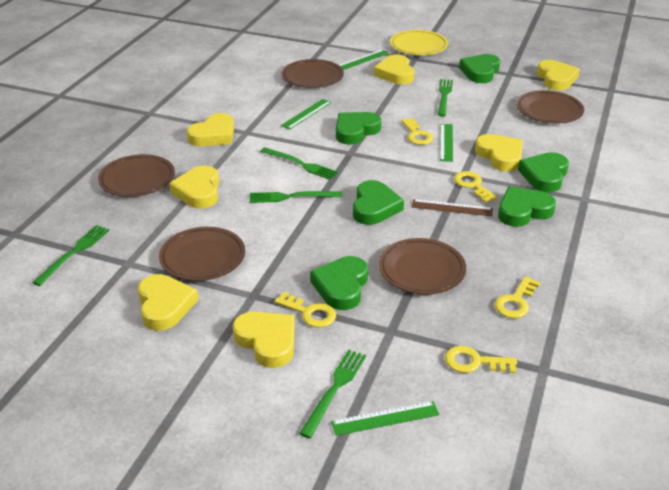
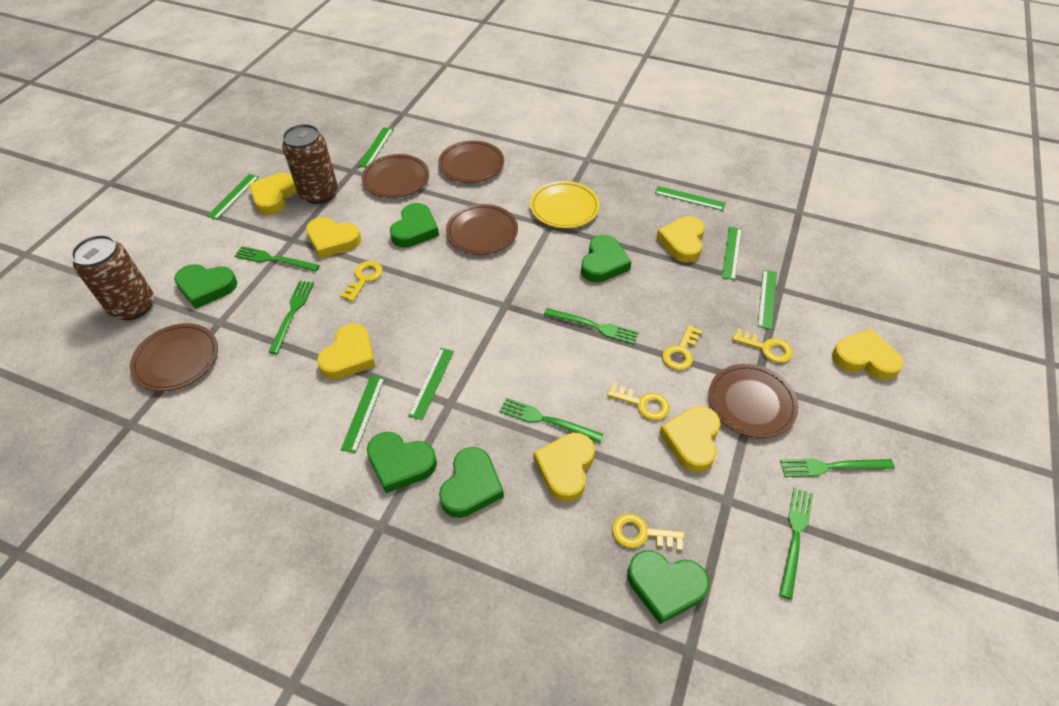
brown can: none = 0 -> [71,235,154,320] [282,124,338,204] = 2
brown ruler: [412,199,493,216] = 1 -> none = 0
green fork: [32,225,110,286] [250,191,342,203] [260,147,338,180] [299,349,366,438] [438,79,453,116] = 5 -> [234,246,320,272] [268,281,314,354] [499,398,603,443] [544,308,639,344] [779,487,813,600] [780,459,895,477] = 6
green ruler: [281,99,332,129] [331,401,439,436] [339,49,389,70] [440,124,453,162] = 4 -> [207,174,259,220] [341,376,385,453] [358,127,393,168] [408,348,454,420] [655,186,726,211] [722,227,742,280] [758,270,777,330] = 7

